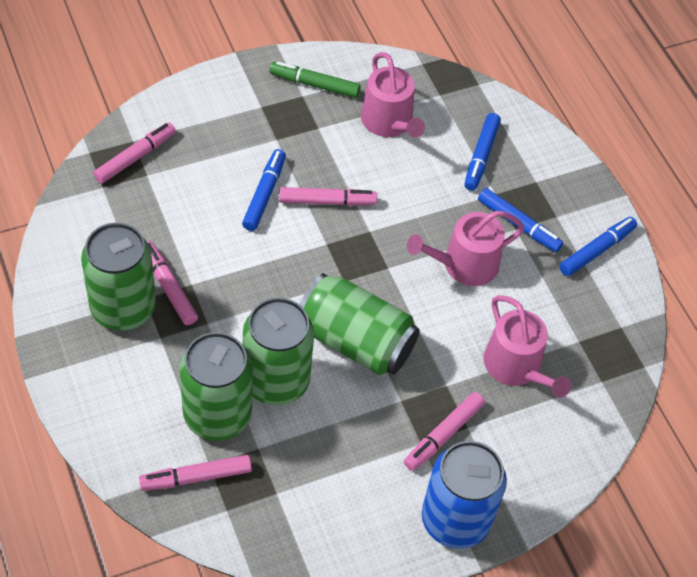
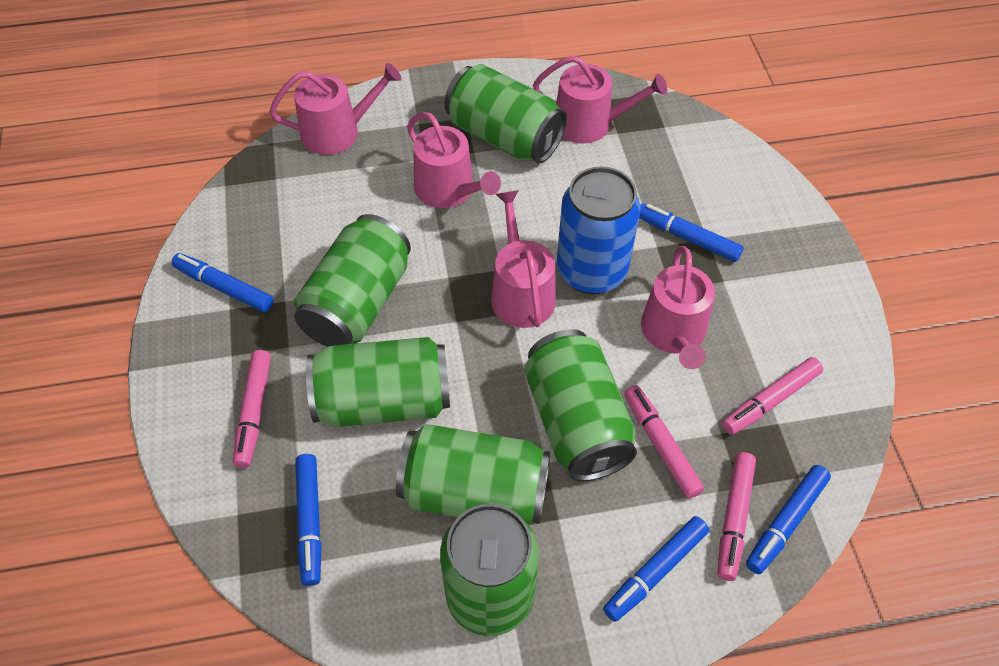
blue marker: [242,149,286,231] [464,113,501,191] [478,188,564,252] [559,217,637,276] = 4 -> [171,253,274,312] [295,454,322,586] [603,516,709,622] [639,203,744,262] [746,465,831,574] = 5
green can: [81,223,156,331] [179,332,253,441] [243,297,314,406] [299,273,420,375] = 4 -> [294,214,411,347] [306,337,450,427] [396,424,551,524] [440,504,539,636] [445,64,567,163] [524,329,637,481] = 6
green marker: [270,61,360,98] = 1 -> none = 0
pink marker: [93,122,176,184] [139,455,252,491] [146,241,198,325] [279,187,377,206] [404,392,485,471] = 5 -> [233,350,271,468] [624,385,704,499] [717,452,756,581] [722,357,823,435] = 4
pink watering can: [361,52,425,138] [407,211,524,286] [484,295,571,398] = 3 -> [269,63,401,155] [407,112,501,208] [491,190,556,328] [533,56,667,144] [641,246,715,369] = 5

